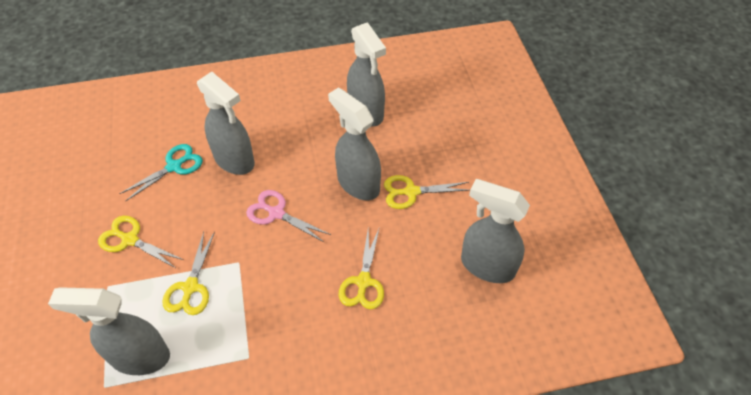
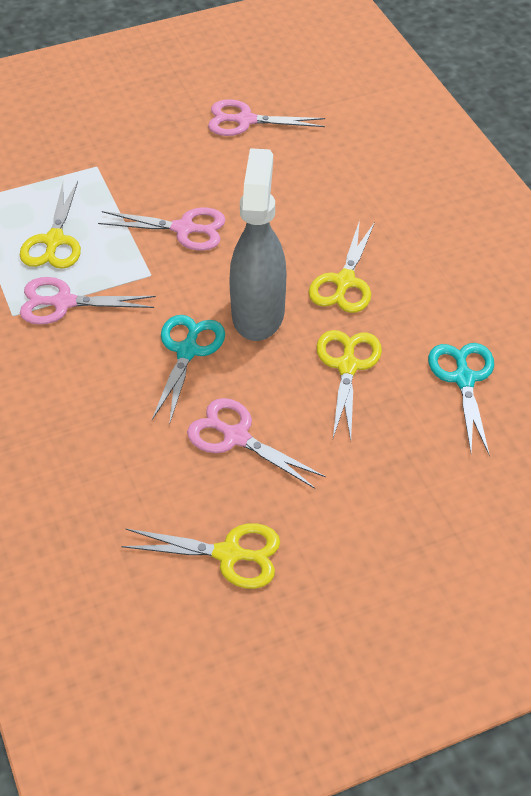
grey spray bottle: [48,287,170,375] [197,72,255,175] [328,87,381,200] [347,22,386,126] [461,179,530,283] = 5 -> [229,148,286,341] = 1
pink scissors: [246,190,331,243] = 1 -> [20,277,156,325] [98,208,226,251] [187,398,326,489] [208,99,325,136] = 4
turquoise scissors: [119,144,203,202] = 1 -> [152,315,225,425] [428,343,494,456] = 2

